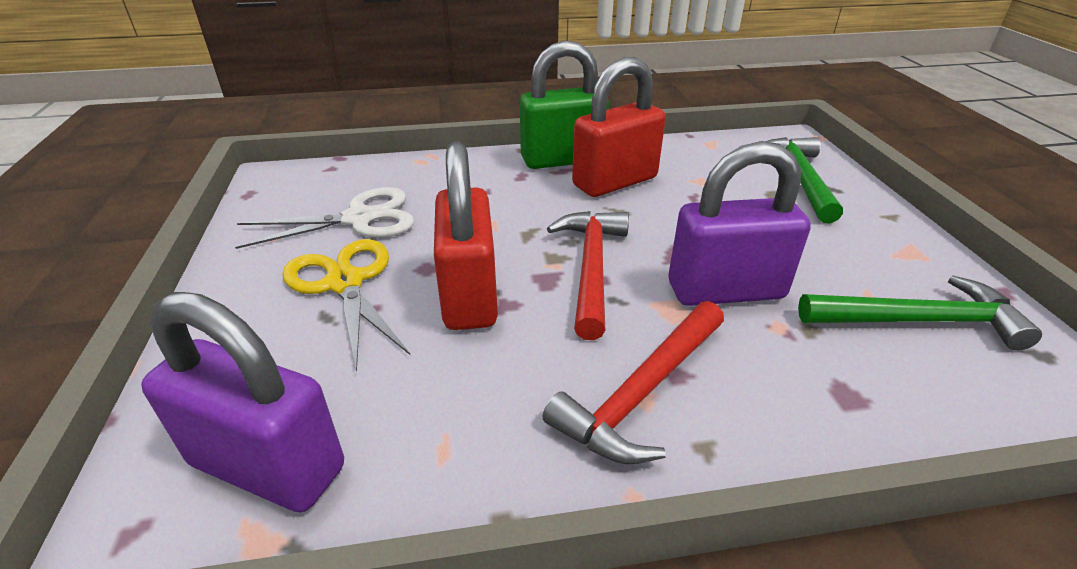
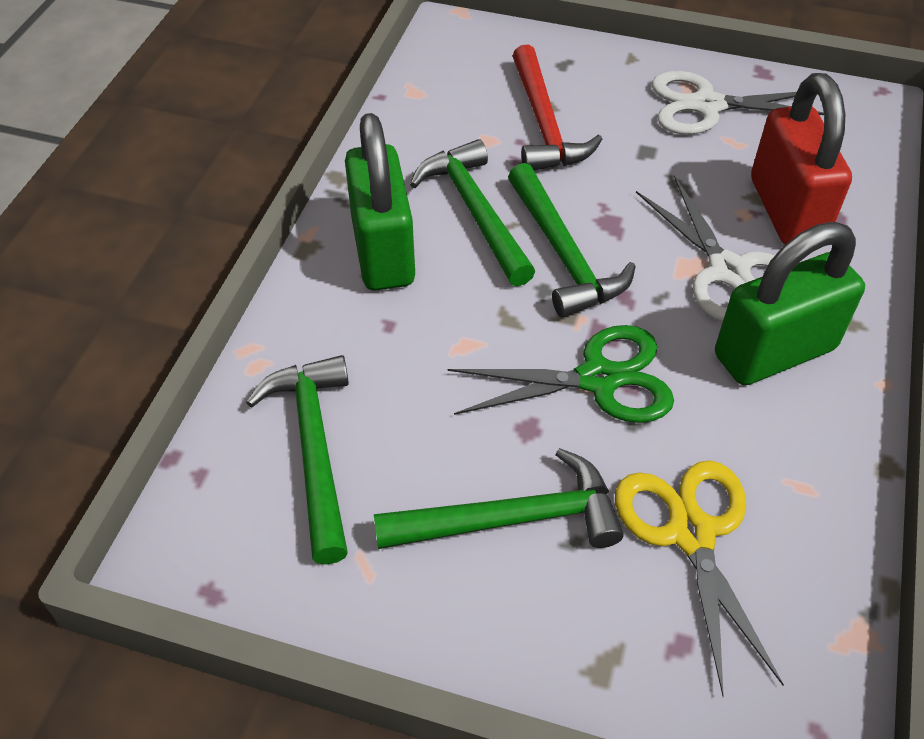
green hammer: [765,137,843,223] [798,275,1042,351] = 2 -> [246,355,349,565] [374,448,624,549] [410,139,535,286] [508,163,636,318] = 4
green padlock: [520,40,609,169] = 1 -> [345,113,415,291] [715,222,865,385] = 2
green scissors: none = 0 -> [448,325,674,423] = 1
purple padlock: [141,292,344,512] [669,141,811,306] = 2 -> none = 0
red hammer: [543,301,724,464] [547,211,629,340] = 2 -> [513,45,602,170] = 1
red padlock: [434,141,498,330] [572,57,666,197] = 2 -> [751,73,852,245] = 1
white scissors: [235,187,414,249] = 1 -> [636,175,774,322] [652,71,824,134] = 2

